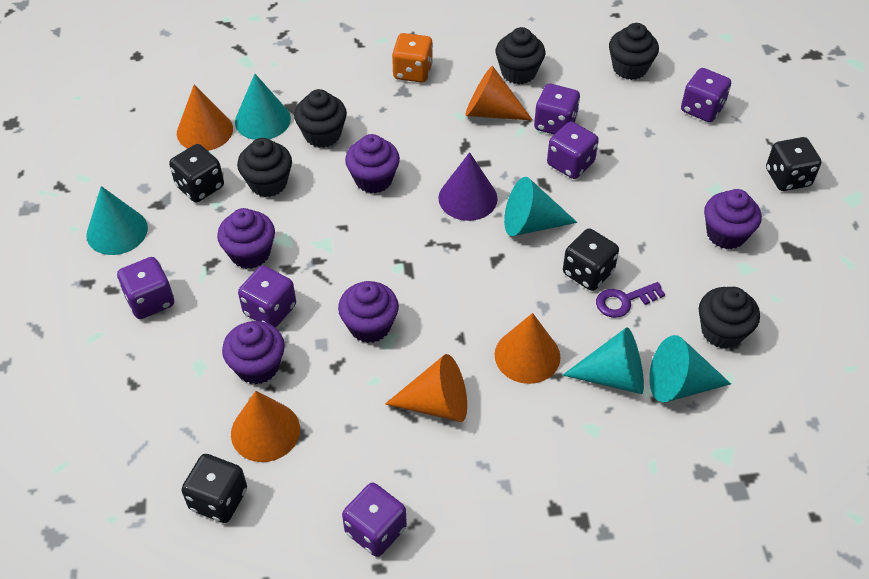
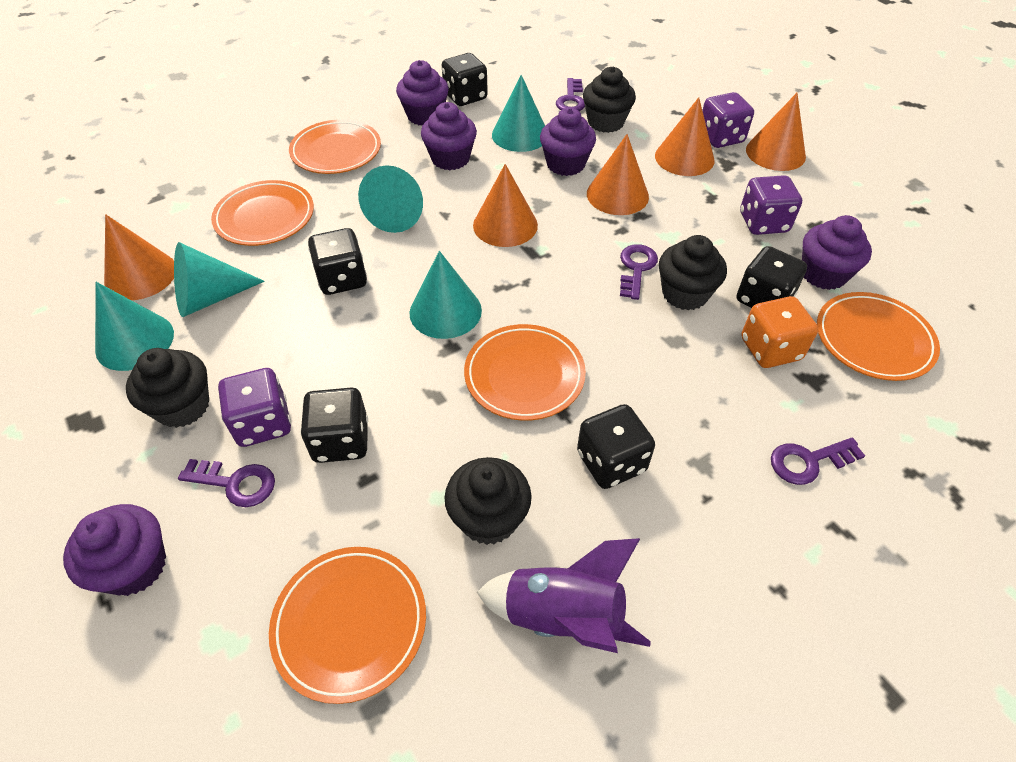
black cupcake: [237,138,292,197] [294,89,347,148] [495,27,545,85] [609,23,659,80] [699,287,760,349] = 5 -> [126,348,209,428] [445,457,532,545] [583,67,636,133] [659,235,727,310] = 4
black dice: [169,144,224,202] [182,454,247,523] [563,229,619,291] [766,137,821,191] = 4 -> [300,387,368,463] [308,228,367,295] [442,53,488,106] [577,404,655,489] [737,246,807,308] = 5
orange plate: none = 0 -> [211,180,314,246] [269,547,426,704] [289,119,381,174] [464,324,586,421] [817,292,940,381] = 5
purple cone: [438,152,498,221] = 1 -> none = 0
purple dice: [117,257,174,319] [238,266,296,328] [342,483,407,557] [534,84,580,135] [547,122,599,179] [681,68,731,122] = 6 -> [218,368,291,447] [702,92,754,148] [740,175,802,235] = 3
purple key: [596,282,665,318] = 1 -> [178,459,275,507] [556,78,585,111] [620,244,658,300] [771,437,865,485] = 4
purple rocket: none = 0 -> [477,538,651,653] = 1

